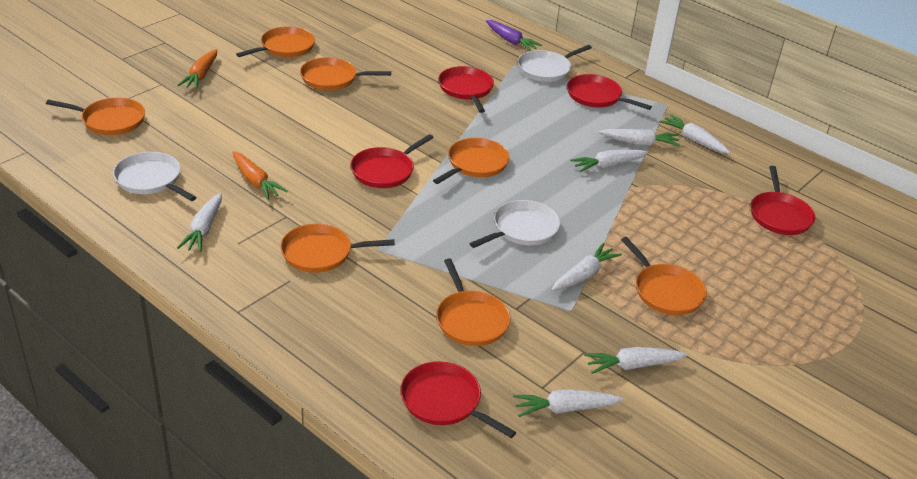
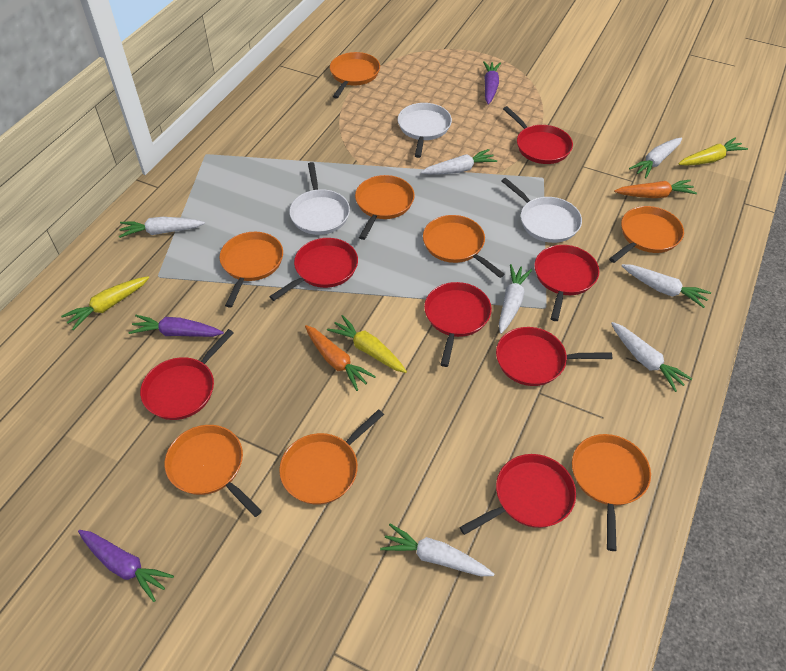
orange pan: [46,98,145,135] [236,26,315,57] [280,224,395,273] [300,57,391,90] [433,138,510,184] [436,258,511,346] [621,237,707,315] = 7 -> [165,425,262,517] [220,232,283,308] [279,409,384,505] [330,52,380,99] [355,175,415,240] [423,215,504,278] [572,434,651,551] [609,206,684,263] = 8
purple carrot: [486,20,542,51] = 1 -> [78,530,174,602] [129,315,224,337] [483,61,501,105] = 3
red pan: [350,134,434,188] [400,361,516,438] [438,66,494,113] [567,74,652,110] [751,166,815,235] = 5 -> [140,329,234,420] [269,238,358,301] [424,282,492,367] [460,454,576,535] [496,327,612,386] [503,106,573,164] [534,245,599,321] = 7
yellow carrot: none = 0 -> [61,276,149,330] [327,315,407,373] [678,138,748,165] = 3

